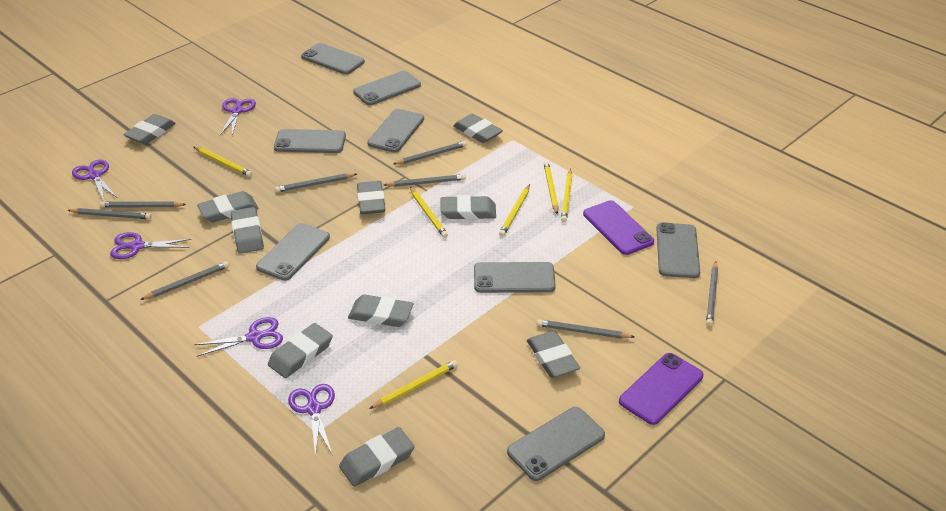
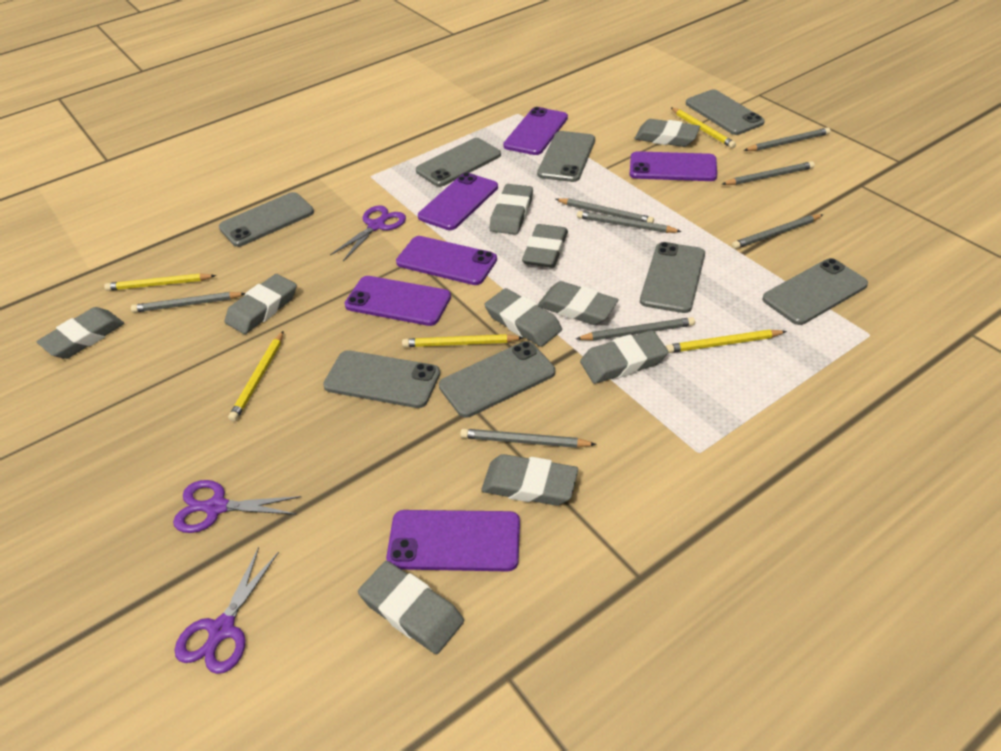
purple phone: [583,200,654,255] [619,353,703,425] = 2 -> [345,276,451,326] [386,510,520,571] [396,236,497,285] [418,172,498,230] [503,107,568,155] [629,151,717,181] = 6
purple scissors: [72,159,117,200] [110,232,192,259] [194,317,283,357] [220,98,256,136] [288,384,335,458] = 5 -> [173,480,301,533] [175,547,279,674] [330,206,406,261] = 3
yellow pencil: [194,147,252,177] [369,360,458,409] [410,187,448,238] [499,184,530,237] [544,161,559,214] [561,169,573,222] = 6 -> [104,273,216,291] [228,331,284,422] [402,334,523,347] [666,330,787,353] [671,107,736,148] = 5

